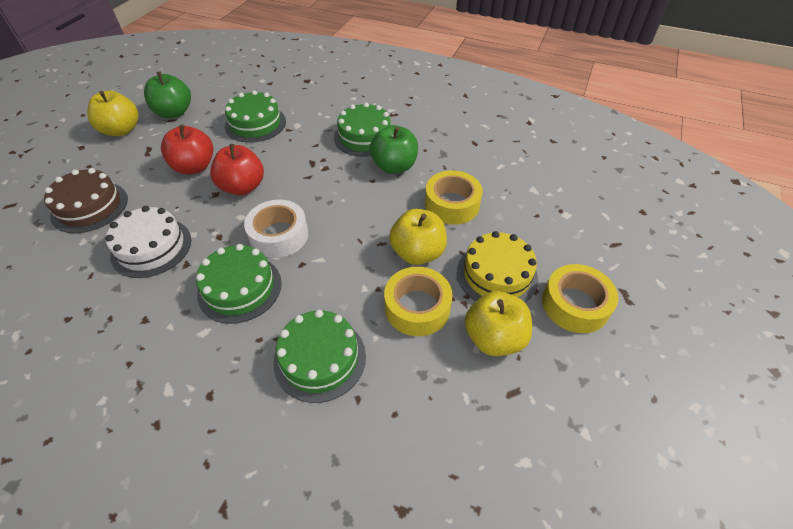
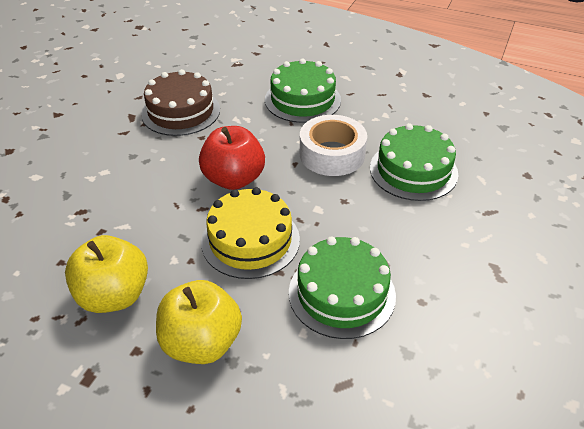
green apple: [144,71,191,118] [370,125,418,174] = 2 -> none = 0
green cake: [196,244,282,324] [225,90,286,143] [273,310,366,403] [334,102,391,157] = 4 -> [265,58,341,123] [289,237,396,339] [370,123,458,201] = 3
red apple: [161,125,213,175] [210,144,264,195] = 2 -> [199,126,265,190] = 1
white cake: [105,206,191,278] = 1 -> none = 0
yellow apple: [87,90,139,136] [389,209,447,265] [465,291,532,356] = 3 -> [65,235,148,313] [156,280,242,364] = 2
yellow tape: [384,267,453,336] [425,170,483,225] [542,264,618,333] = 3 -> none = 0

